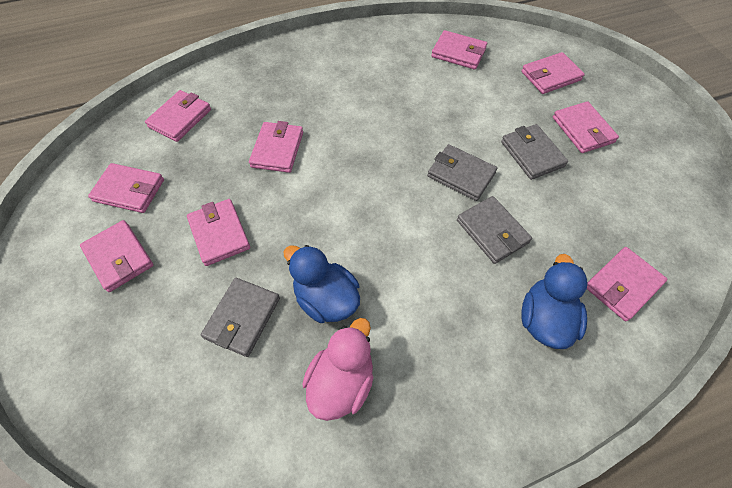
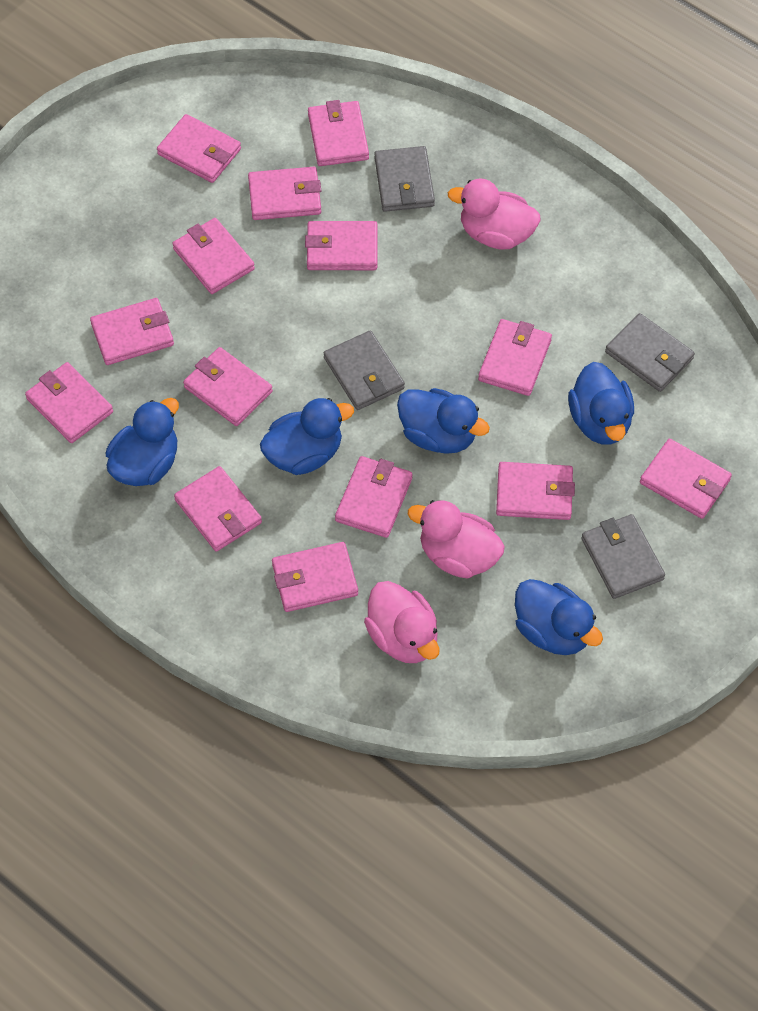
blue duck: [284,245,360,323] [522,254,588,349] = 2 -> [106,398,179,486] [260,398,354,475] [397,388,490,454] [515,579,603,655] [568,362,634,445] = 5
pink duck: [302,318,373,421] = 1 -> [364,581,440,663] [407,500,505,579] [448,179,541,249] = 3
pink wallet: [80,220,153,292] [88,163,164,213] [145,90,211,142] [187,199,250,266] [249,121,303,173] [431,30,487,69] [521,52,585,94] [553,101,619,153] [587,247,668,321] = 9 -> [25,362,113,443] [90,298,174,365] [157,114,241,183] [172,218,255,294] [174,466,262,551] [183,347,273,426] [248,167,321,220] [272,542,358,612] [305,221,378,270] [308,100,369,166] [335,456,412,538] [478,319,552,396] [496,462,575,520] [640,439,732,519] = 14

